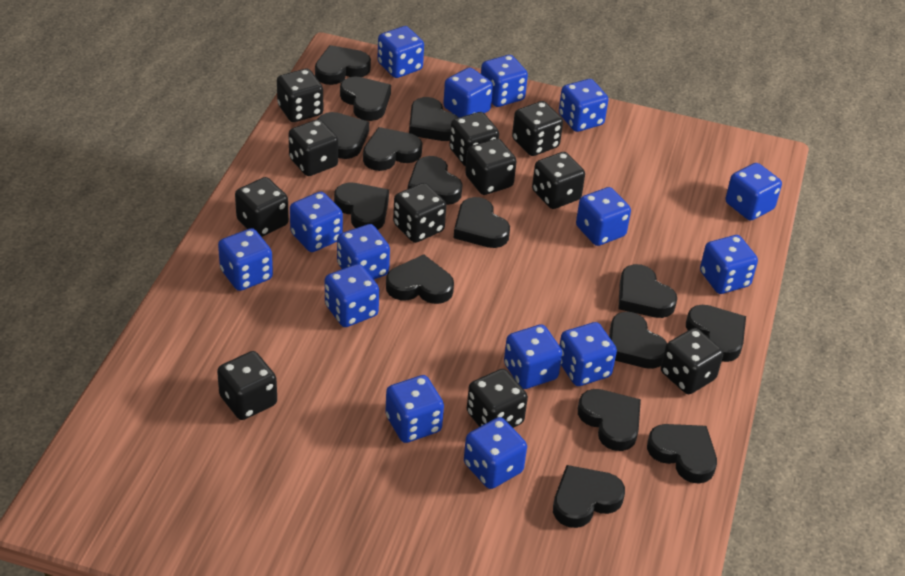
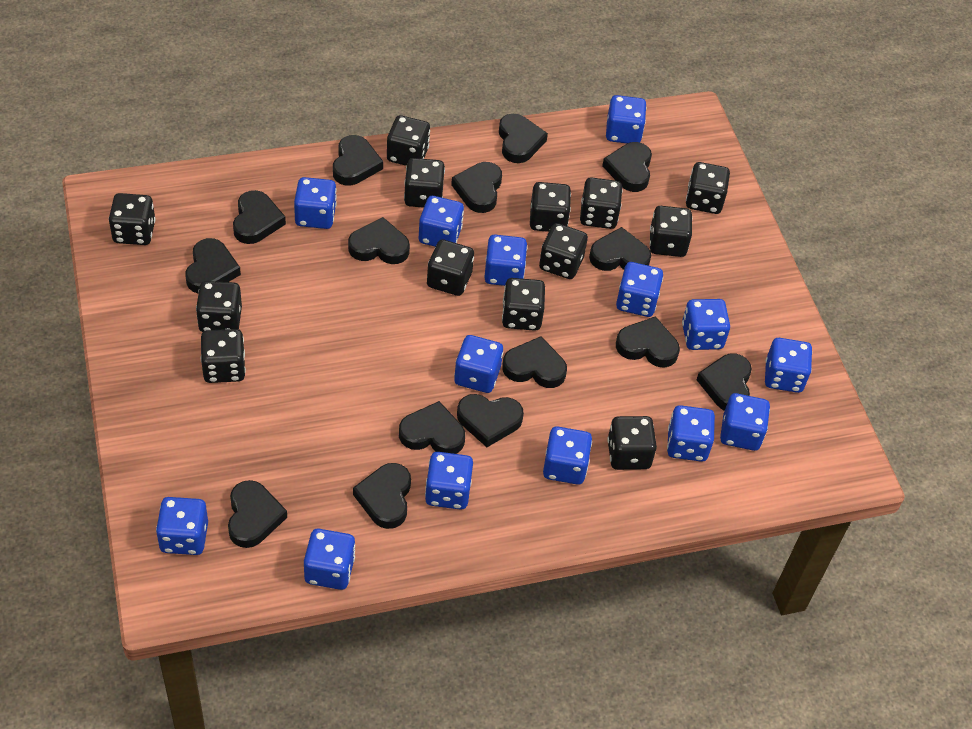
black dice: [217,351,277,420] [235,177,289,237] [277,69,323,122] [288,119,338,176] [393,183,446,243] [449,112,499,167] [465,139,517,195] [467,369,528,428] [512,101,563,156] [532,152,585,209] [661,328,723,394] = 11 -> [109,193,156,245] [196,281,242,332] [201,329,246,383] [387,115,430,166] [404,158,445,208] [427,239,474,296] [502,278,545,331] [530,182,571,232] [539,223,588,279] [580,177,623,229] [607,416,657,470] [650,206,692,257] [686,162,730,214] = 13
blue dice: [218,228,273,291] [290,191,343,252] [325,264,379,327] [337,224,390,279] [377,26,424,78] [385,375,444,443] [443,68,493,118] [464,417,527,489] [481,55,528,107] [504,324,562,389] [559,79,609,132] [559,322,617,386] [576,187,631,246] [700,235,758,294] [725,163,782,221] = 15 -> [156,497,208,555] [294,177,337,229] [304,529,355,590] [419,196,464,247] [425,452,473,510] [454,335,503,393] [484,235,527,286] [543,426,592,485] [606,95,646,143] [616,262,663,317] [667,405,715,462] [682,299,730,350] [720,393,770,451] [765,338,812,393] = 14

